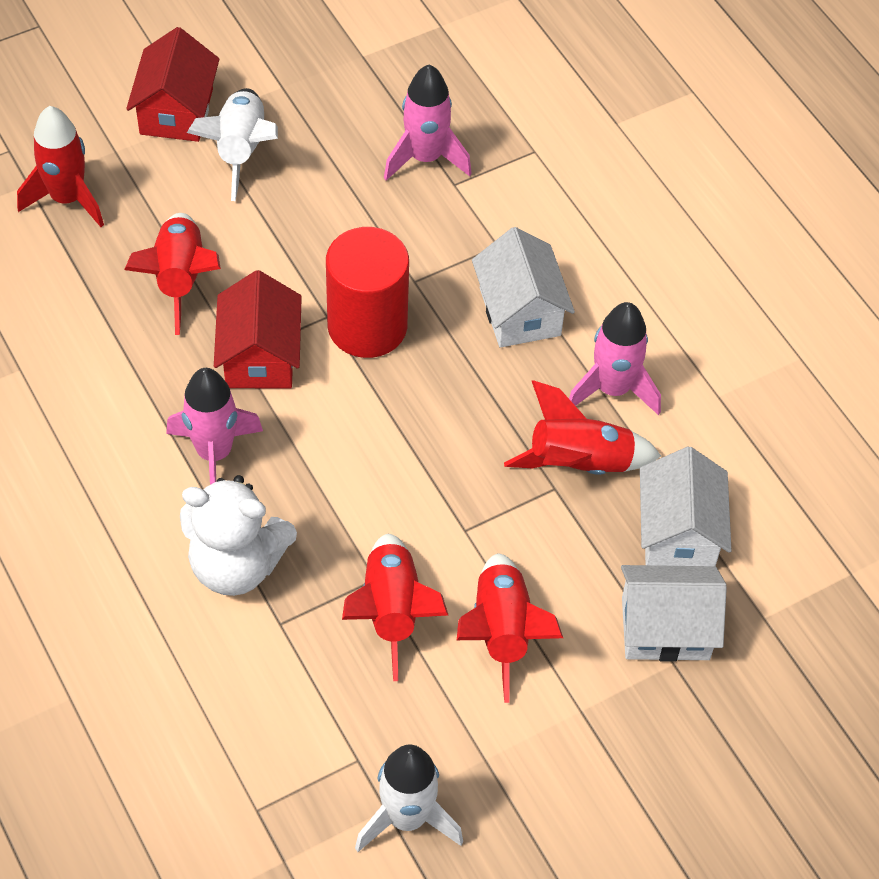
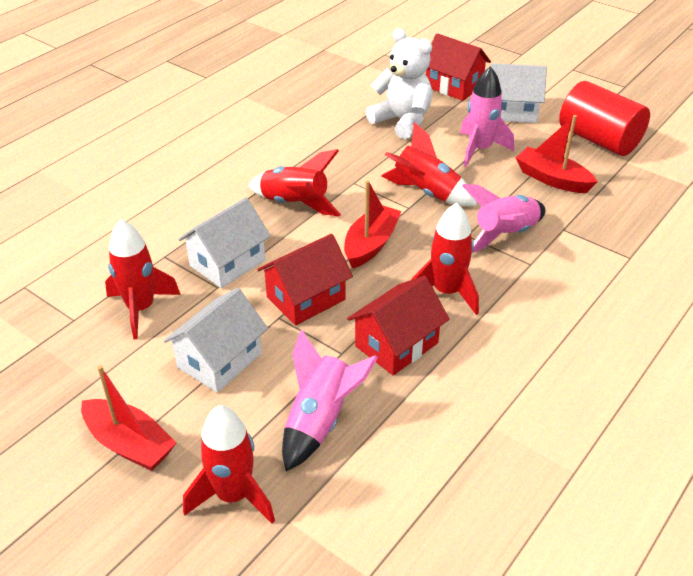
red boat: none = 0 -> [81,365,177,471] [344,180,402,268] [516,115,598,193] = 3
red house: [126,27,219,142] [214,270,302,389] = 2 -> [257,234,353,325] [347,276,449,375] [426,33,491,101] = 3
white rocket: [187,88,278,201] [355,745,463,852] = 2 -> none = 0

